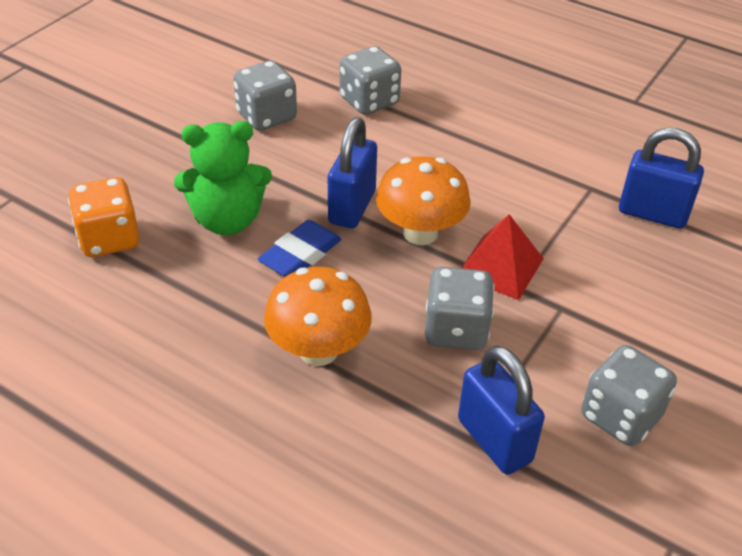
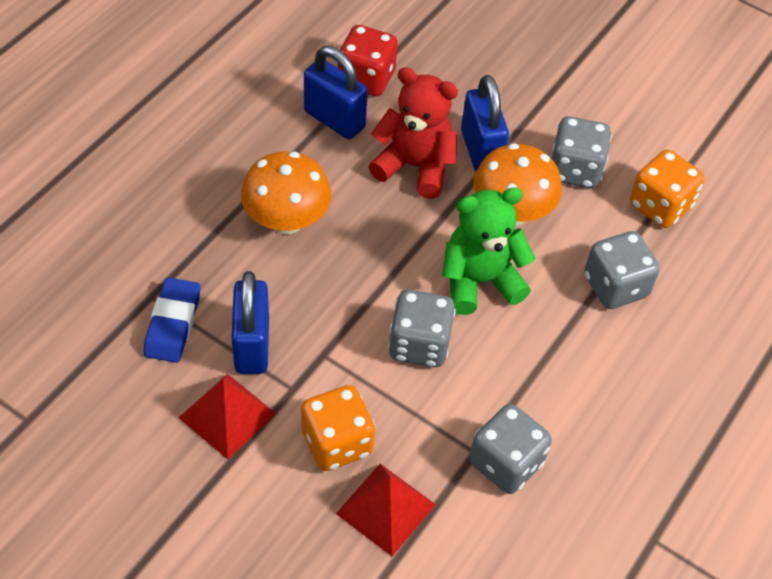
orange dice: [68,177,140,257] = 1 -> [301,385,375,471] [630,150,704,228] = 2
red dice: none = 0 -> [337,25,398,96] = 1
red pyramid: [462,214,544,300] = 1 -> [179,374,276,460] [336,464,436,556] = 2
red teddy bear: none = 0 -> [369,67,458,199] = 1

